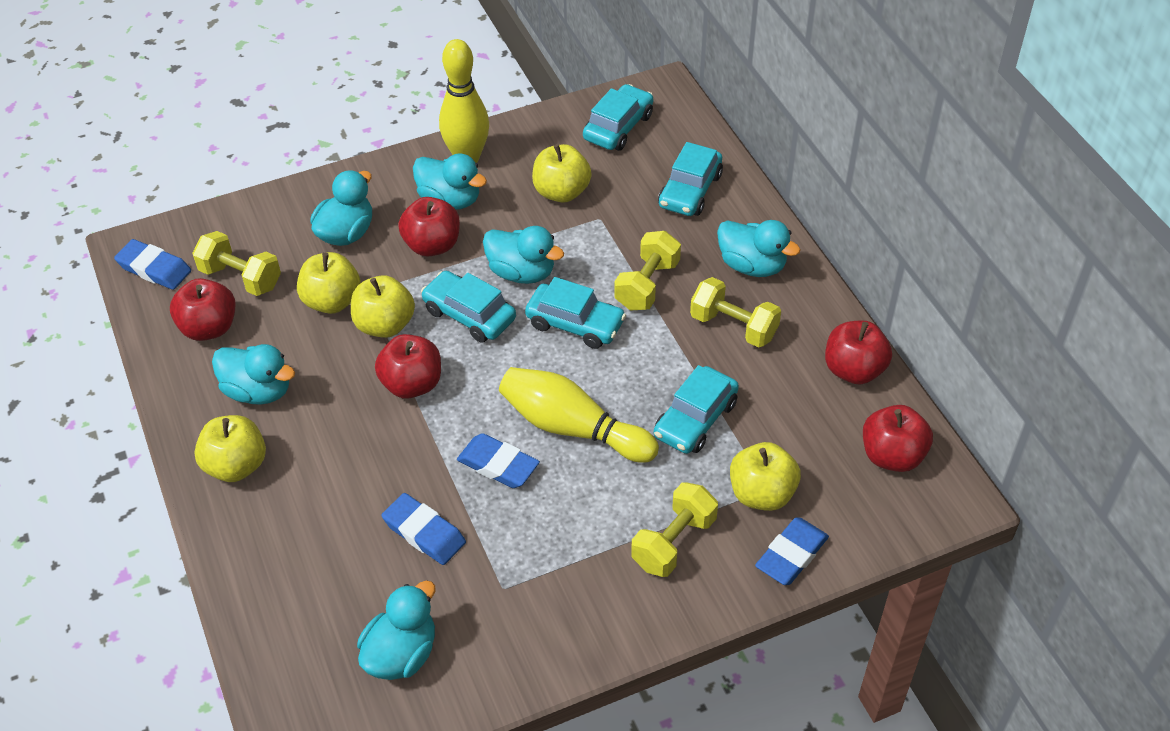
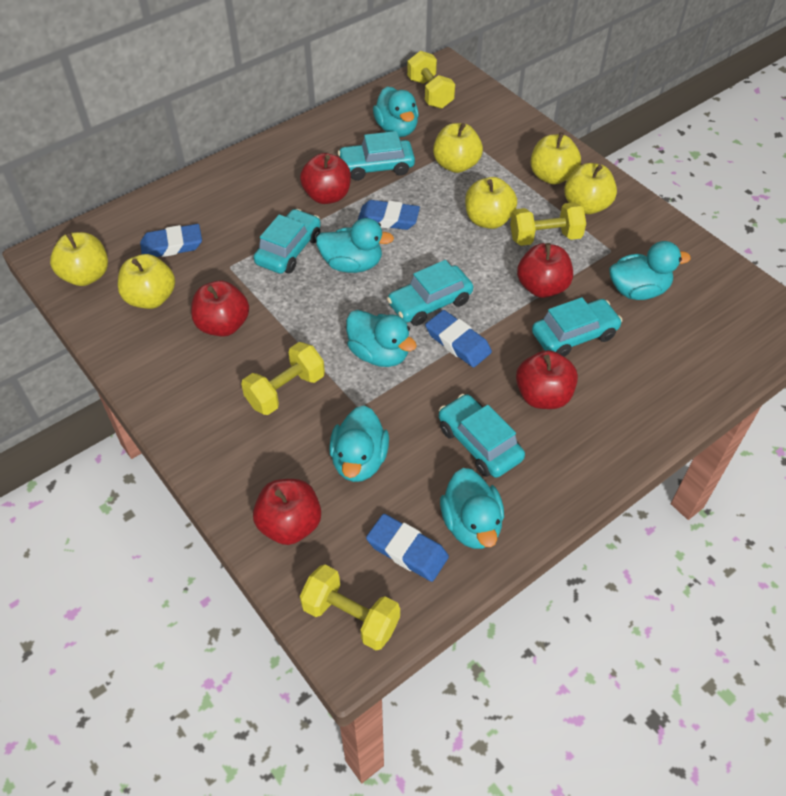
yellow apple: [194,415,266,482] [297,252,361,314] [351,275,415,338] [532,144,592,203] [730,442,801,511] = 5 -> [50,232,108,286] [118,254,175,309] [433,123,483,173] [465,177,517,229] [530,132,581,185] [564,163,617,214] = 6
yellow bowling pin: [439,39,489,163] [499,367,659,463] = 2 -> none = 0

